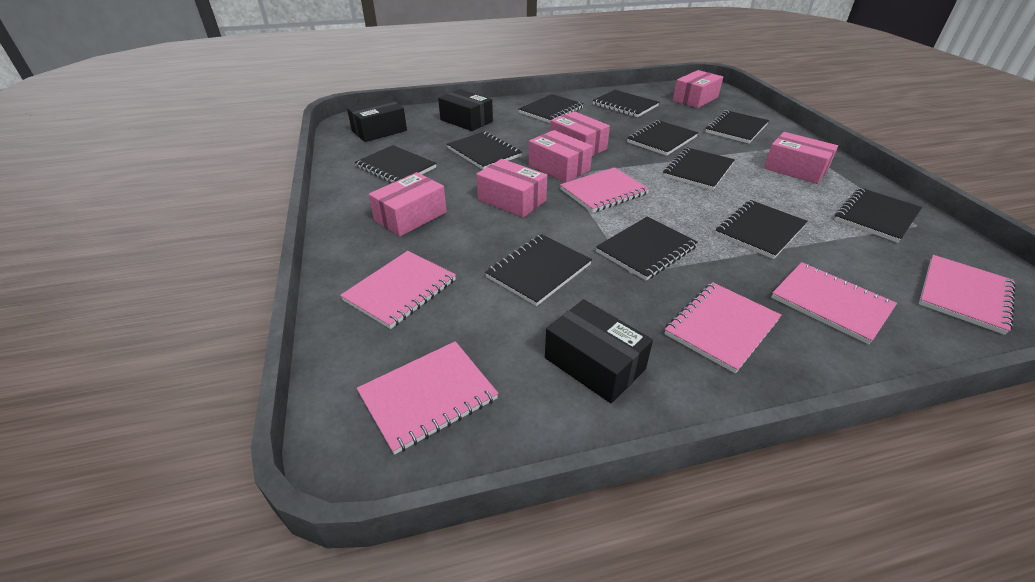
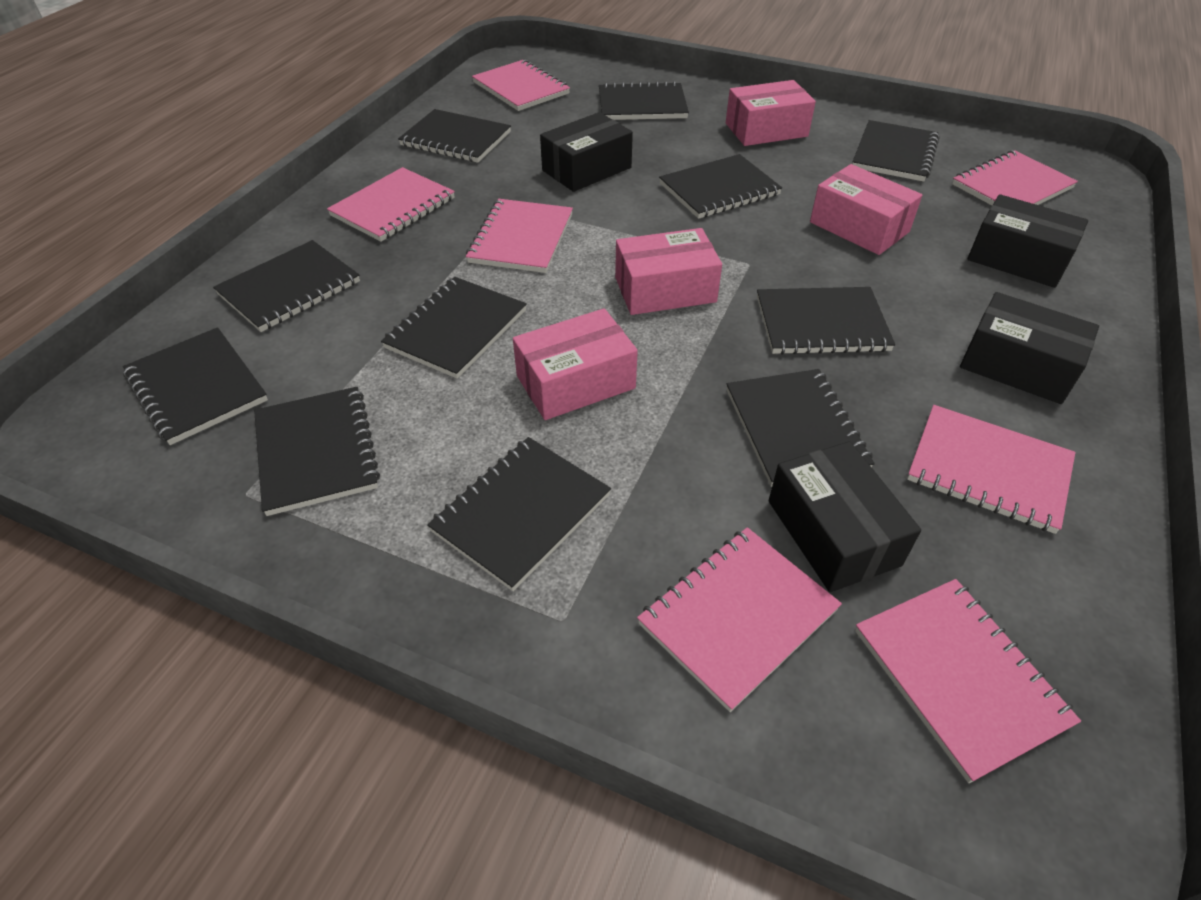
black box: [347,98,407,142] [438,89,493,131] [545,299,653,404] = 3 -> [540,112,633,192] [769,441,921,592] [960,292,1099,404] [967,194,1088,288] = 4
pink box: [369,172,447,236] [476,159,547,218] [529,130,593,183] [550,111,610,156] [673,70,723,108] [764,132,838,184] = 6 -> [513,308,638,420] [615,228,722,315] [726,80,816,146] [810,164,922,255] = 4
pink notebook: [340,251,456,329] [357,341,499,455] [560,167,649,213] [665,282,781,374] [771,262,897,344] [919,255,1016,335] = 6 -> [327,167,455,242] [466,199,573,273] [472,60,570,111] [637,527,842,712] [855,579,1081,783] [907,405,1076,534] [952,150,1078,205] = 7

